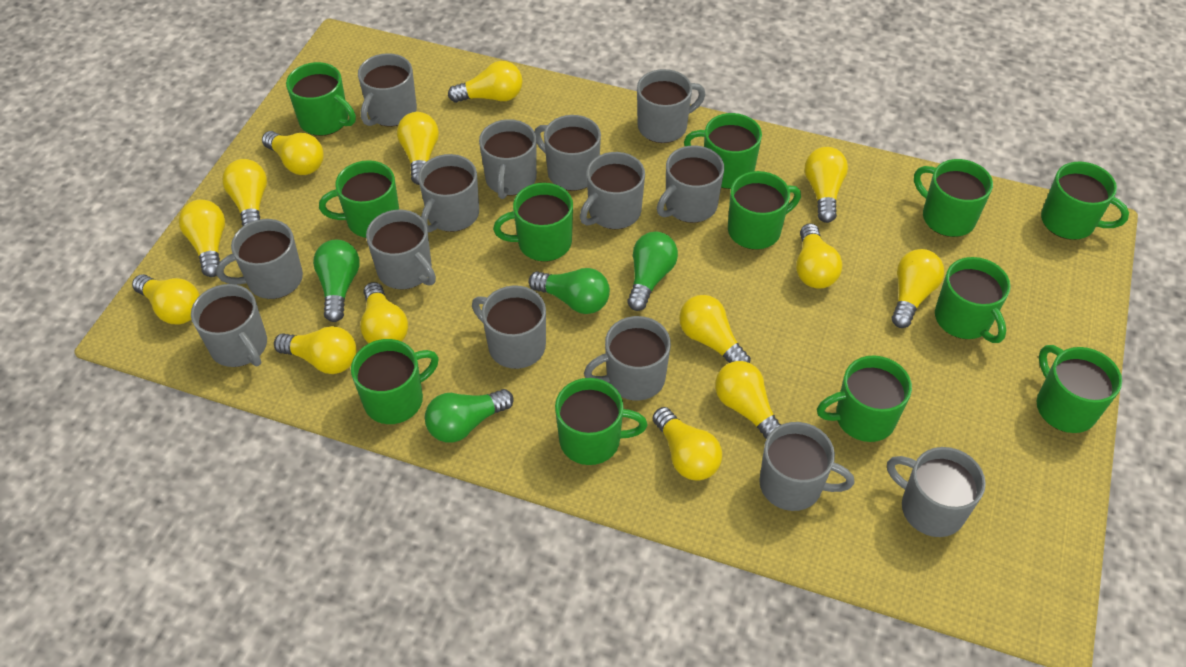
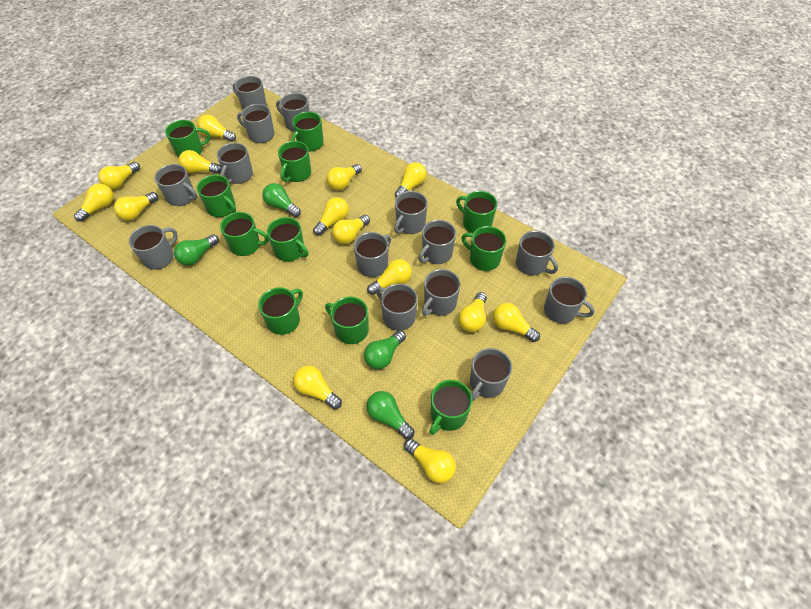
green mug: [286,62,356,136] [319,160,399,238] [351,339,439,424] [493,183,573,262] [555,378,647,465] [684,113,762,189] [728,171,801,250] [817,355,912,442] [914,159,993,237] [935,257,1011,343] [1037,345,1122,433] [1041,162,1129,240] = 12 -> [165,120,210,157] [196,175,236,217] [220,212,269,256] [258,287,303,335] [267,217,309,261] [278,141,311,182] [291,112,324,151] [325,297,369,344] [430,380,472,435] [456,191,497,233] [461,226,506,271] = 11

